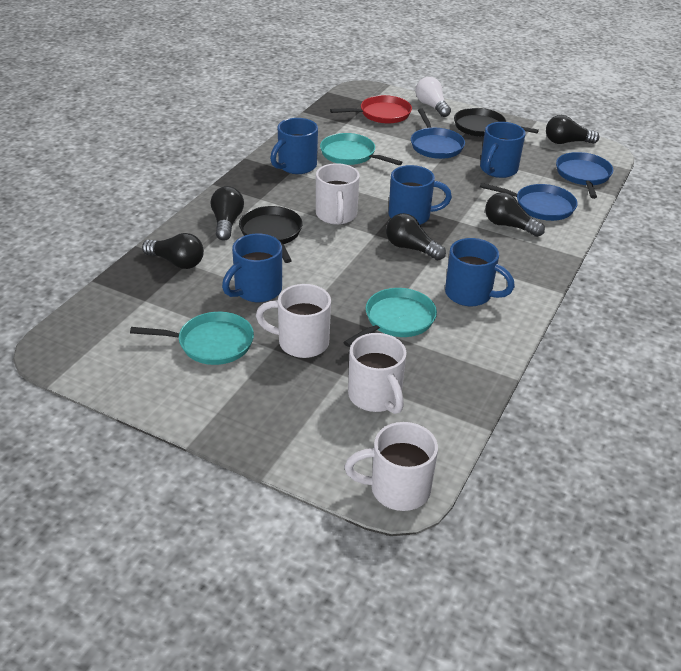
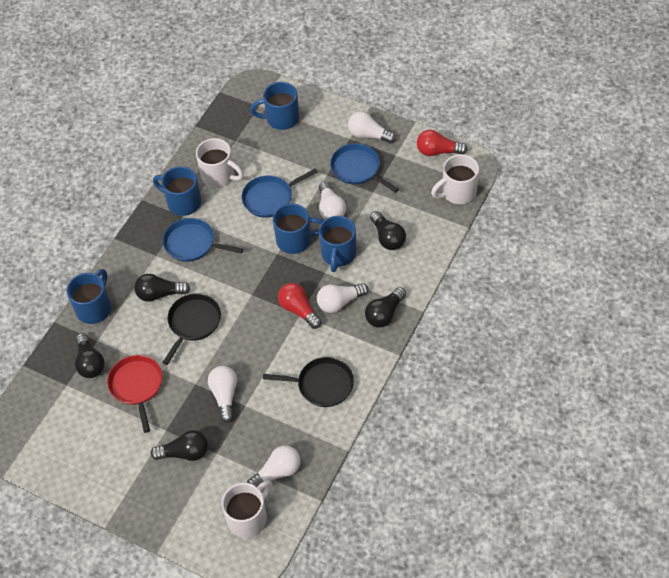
red light bulb: none = 0 -> [278,283,322,329] [417,130,468,156] = 2
turquoise pan: [130,312,254,365] [320,133,402,165] [343,288,437,347] = 3 -> none = 0
white light bulb: [415,77,451,117] = 1 -> [208,366,237,423] [247,445,300,487] [317,283,368,313] [319,181,346,220] [348,111,396,144] = 5
white mug: [256,284,331,358] [316,163,360,225] [344,422,438,511] [348,333,407,414] = 4 -> [196,138,244,187] [222,480,272,538] [431,154,479,204] = 3

